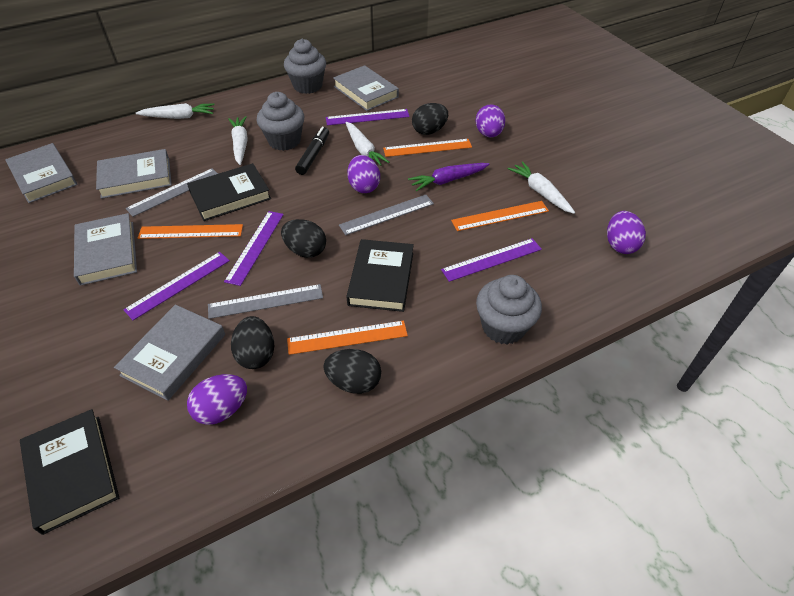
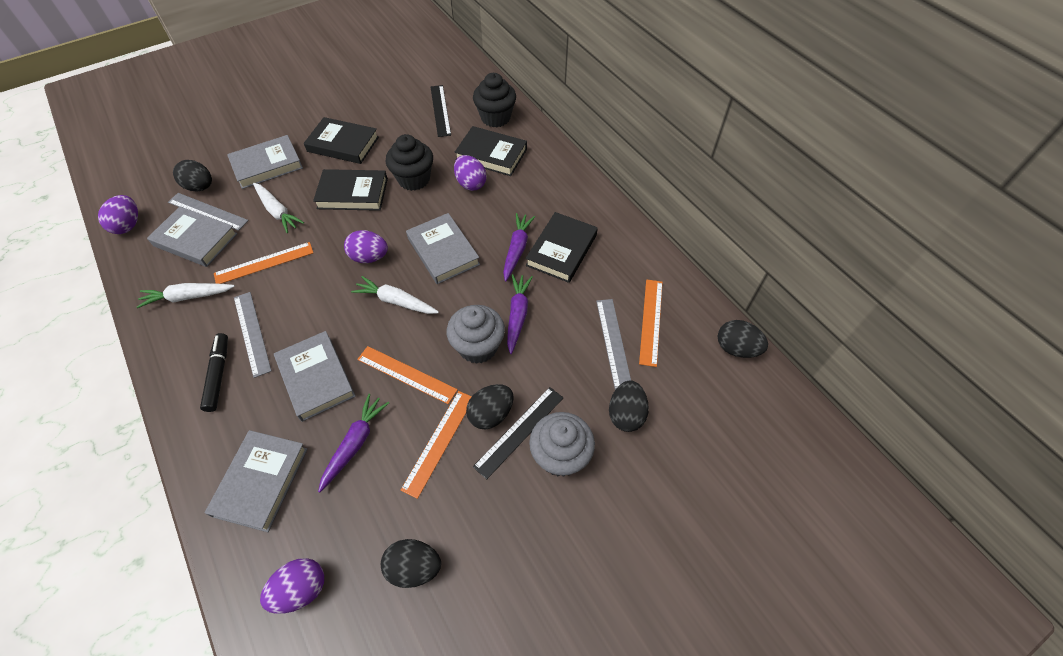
black book: [20,409,119,535] [187,163,271,221] [346,239,414,312] = 3 -> [304,117,379,164] [313,169,388,211] [454,126,527,176] [526,212,598,283] = 4
black cupcake: none = 0 -> [386,134,433,191] [473,73,516,127] = 2
black egg: [231,316,274,369] [281,219,326,258] [323,349,381,394] [412,103,448,135] = 4 -> [173,160,212,191] [381,539,441,588] [466,384,514,429] [609,380,649,432] [718,320,768,358] = 5
black ruler: none = 0 -> [431,85,451,137] [473,387,563,480] = 2
grey cupcake: [257,92,304,151] [284,39,326,94] [476,275,542,344] = 3 -> [447,305,505,364] [529,412,595,477] = 2
purple carrot: [408,163,490,191] = 1 -> [318,394,389,493] [503,213,535,281] [507,274,533,354] = 3
purple ruler: [123,252,230,320] [224,211,284,286] [326,109,410,125] [441,238,542,282] = 4 -> none = 0
white carrot: [136,103,215,119] [228,116,248,165] [346,122,390,166] [508,162,575,214] = 4 -> [137,283,235,308] [253,183,304,233] [351,276,439,314] = 3

